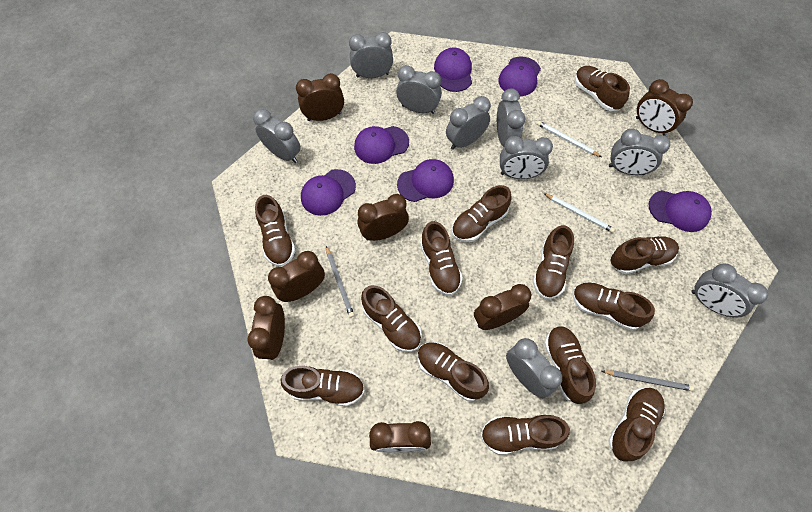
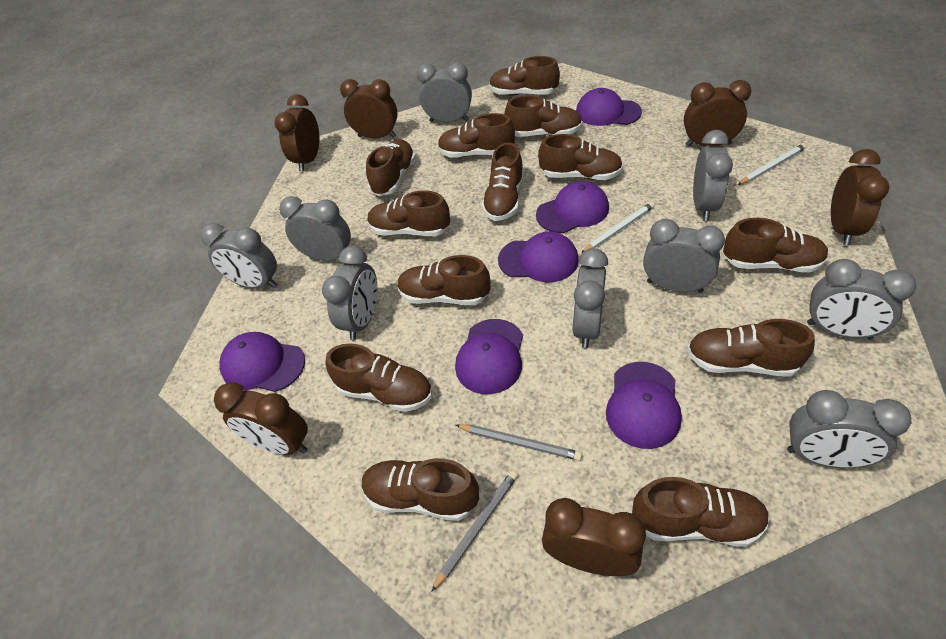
brown clock: [247,296,285,360] [268,251,325,302] [296,73,344,121] [357,194,409,241] [369,421,431,453] [474,284,531,330] [636,79,693,136] = 7 -> [214,382,308,455] [275,94,319,172] [340,79,398,138] [542,498,646,576] [684,80,751,147] [831,149,890,245] = 6

